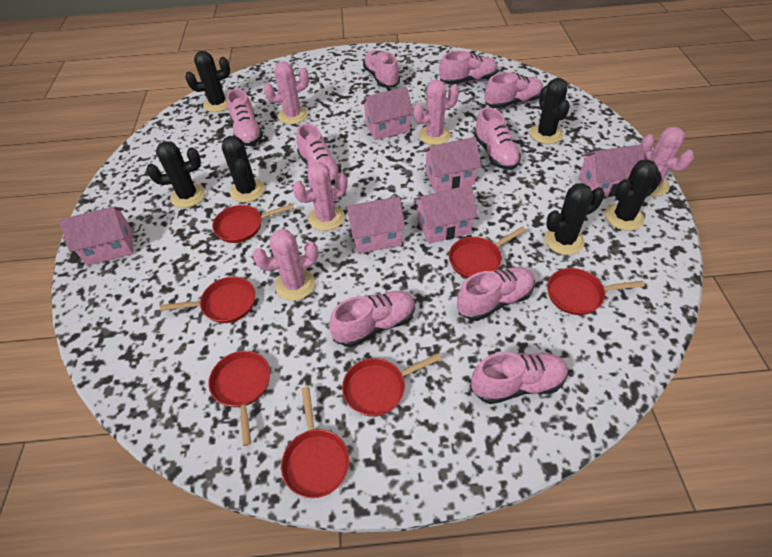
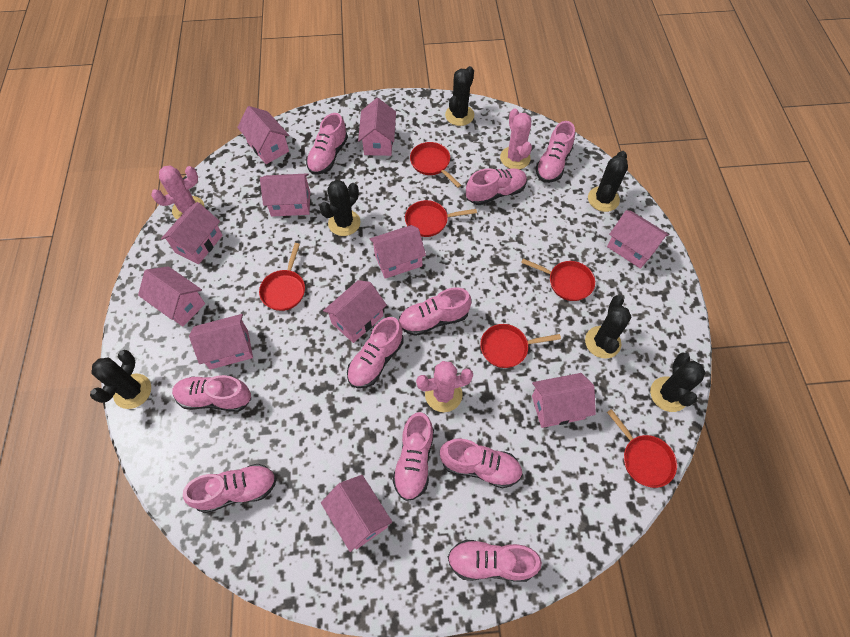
pink cactus: [253,229,319,300] [263,61,309,124] [293,162,347,231] [413,80,459,145] [641,127,694,197] = 5 -> [151,165,204,220] [416,361,473,412] [500,109,532,169] = 3
pink house: [59,207,133,266] [345,196,405,254] [361,87,413,140] [414,185,478,244] [423,137,481,193] [579,144,645,197] = 6 -> [138,266,205,326] [161,202,223,264] [189,314,253,370] [237,106,289,164] [260,173,310,217] [321,475,392,552] [323,280,387,343] [358,98,396,156] [369,225,426,279] [532,373,596,428] [607,210,669,269] = 11
pink shoe: [227,89,263,146] [296,123,341,185] [329,291,415,347] [363,50,400,88] [439,51,498,85] [457,267,535,321] [471,352,568,404] [474,107,521,170] [485,72,543,108] = 9 -> [172,375,251,412] [183,464,277,513] [306,113,348,175] [347,317,404,388] [393,412,434,501] [399,288,472,336] [440,439,523,488] [448,540,542,582] [466,168,527,205] [536,121,575,183] = 10
red pan: [160,277,255,323] [209,351,270,446] [212,204,294,243] [281,387,350,498] [342,353,441,416] [449,226,526,278] [547,268,645,315] = 7 -> [259,243,305,311] [405,200,477,237] [410,142,461,188] [480,324,561,368] [521,259,595,301] [607,409,677,488] = 6

